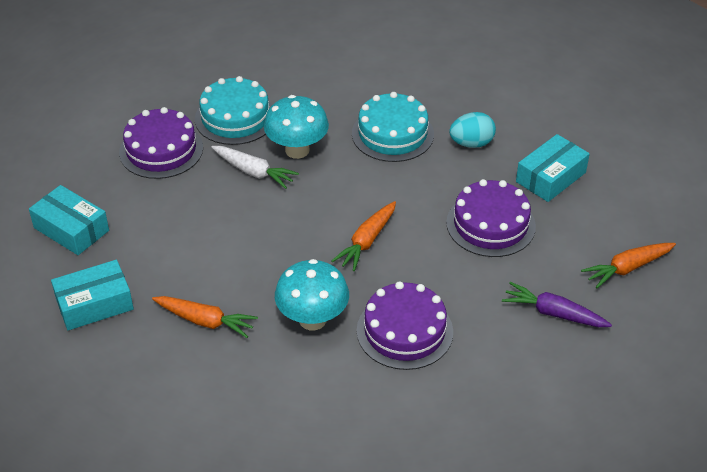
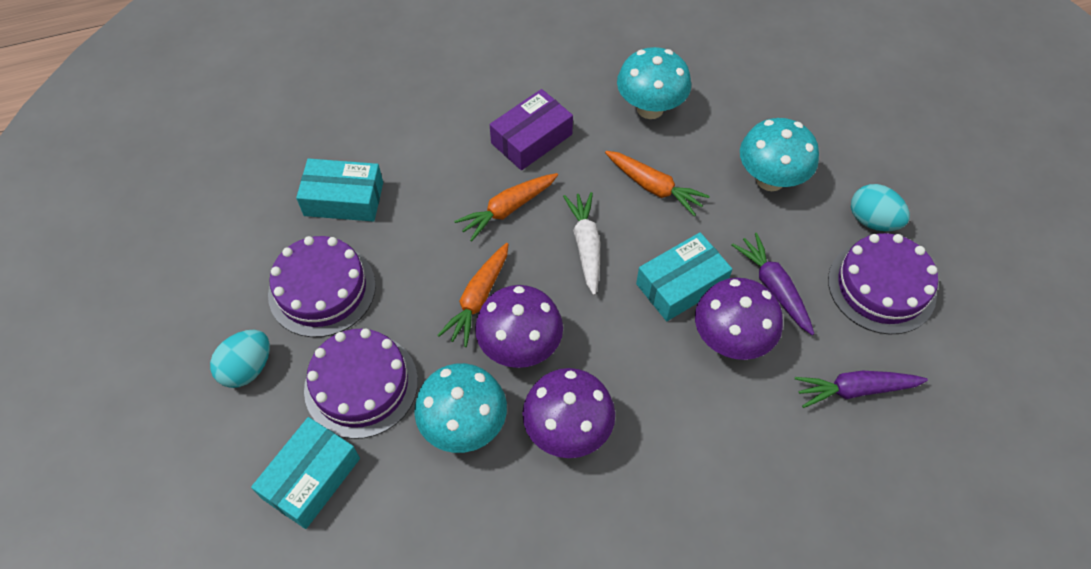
purple box: none = 0 -> [490,89,573,170] = 1
purple carrot: [502,282,612,327] = 1 -> [732,233,814,335] [795,371,928,408] = 2
purple mushroom: none = 0 -> [475,285,563,368] [522,368,615,458] [695,278,783,360] = 3
turquoise cake: [195,76,272,145] [352,92,434,162] = 2 -> none = 0
turquoise egg: [449,112,496,148] = 1 -> [210,330,270,388] [851,184,910,231] = 2
turquoise mushroom: [264,95,329,159] [275,259,349,330] = 2 -> [414,363,507,453] [617,47,691,119] [740,118,819,191] = 3

